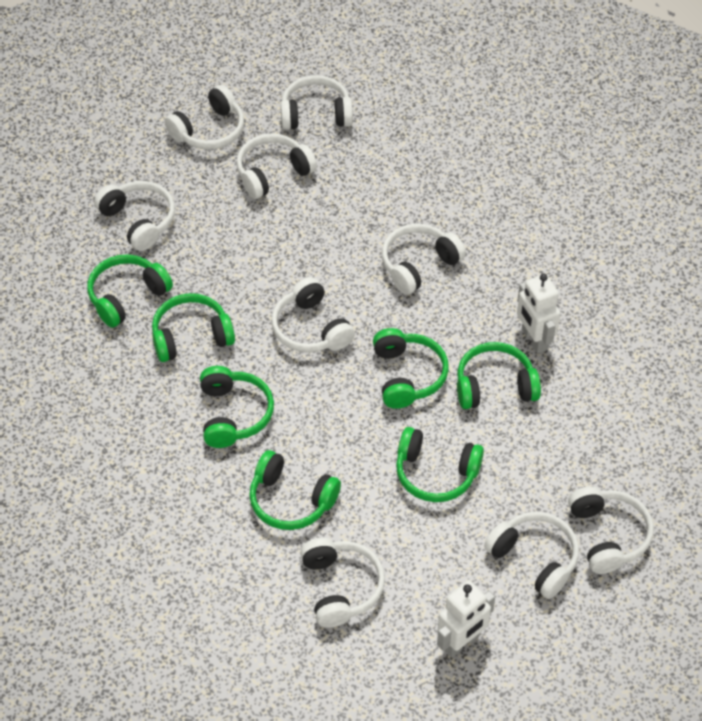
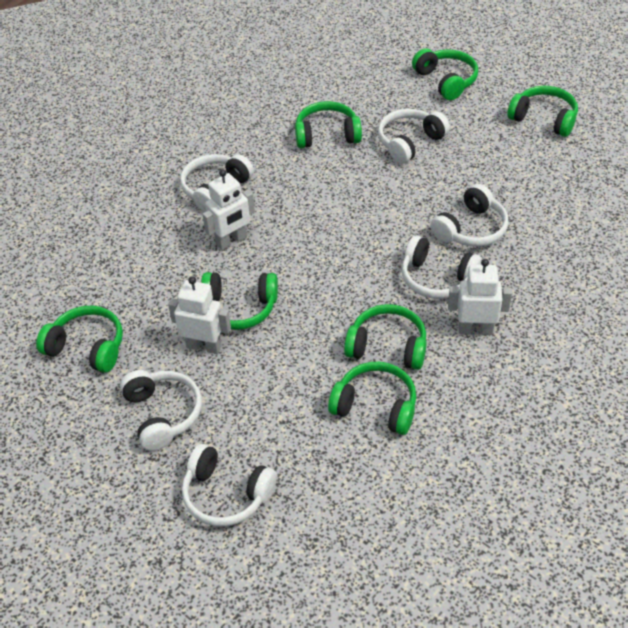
white headphones: [94,181,175,251] [165,85,244,150] [236,134,317,199] [271,277,355,353] [280,75,353,130] [300,538,385,627] [382,224,466,295] [484,512,579,599] [568,486,654,574] = 9 -> [120,370,202,451] [180,154,254,212] [182,444,277,526] [378,109,450,164] [402,235,482,299] [430,184,508,247] = 6
white robot: [437,580,495,658] [517,274,560,353] = 2 -> [168,276,231,354] [202,169,255,250] [448,259,512,335] = 3

